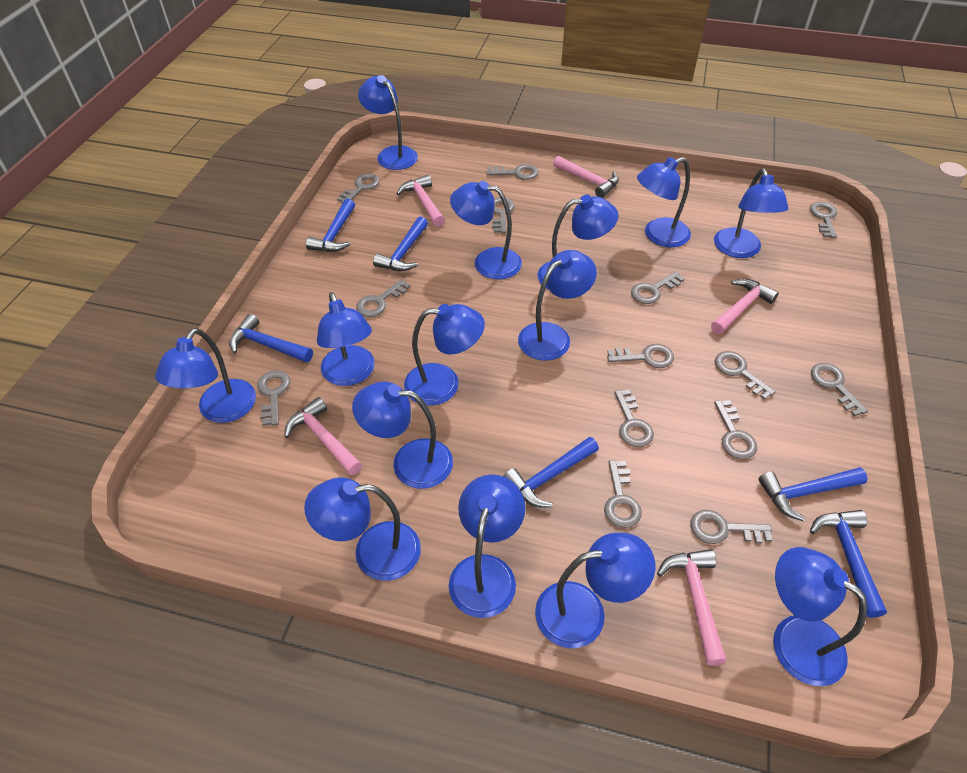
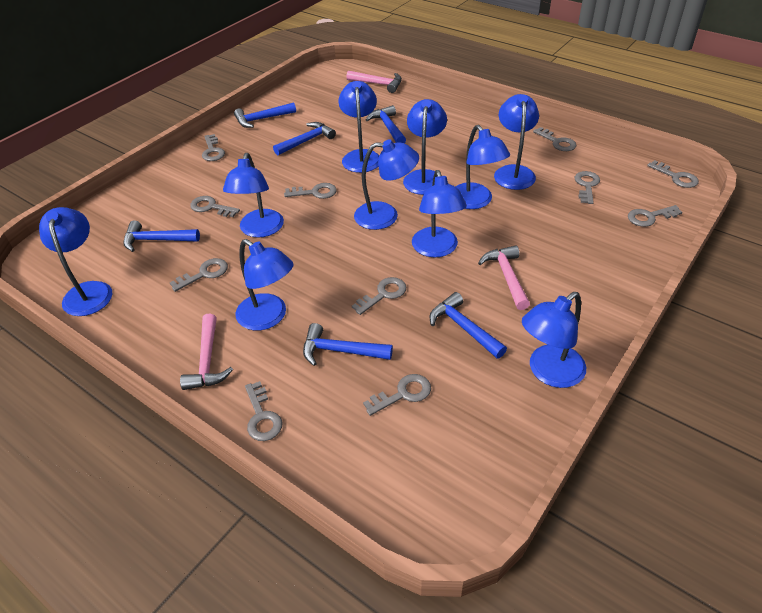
blue lamp: [155,328,256,423] [304,477,421,581] [317,292,375,386] [352,382,453,489] [358,75,418,170] [404,304,485,406] [449,474,525,618] [450,181,522,279] [518,250,597,361] [535,533,655,648] [538,195,618,290] [637,157,691,247] [714,169,789,258] [773,547,867,686] = 14 -> [39,207,112,316] [223,153,284,238] [235,239,294,331] [338,81,379,173] [354,139,419,230] [403,99,447,195] [412,170,467,257] [455,125,510,209] [494,94,539,190] [522,292,586,388] = 10
grey key: [257,370,290,426] [337,173,380,203] [356,279,410,317] [486,164,539,180] [492,197,515,233] [604,460,642,528] [607,344,674,368] [614,389,654,447] [631,271,684,304] [690,510,772,544] [714,400,757,459] [715,351,776,400] [810,202,837,238] [811,363,868,416] = 14 -> [170,258,228,292] [190,196,240,217] [202,134,225,161] [245,381,282,441] [284,183,337,199] [352,277,406,315] [363,374,431,416] [533,127,576,151] [575,171,600,204] [628,205,683,227] [647,160,699,188] = 11
pink hammer: [284,397,362,475] [397,175,445,227] [553,156,619,198] [657,549,727,666] [711,279,779,334] = 5 -> [180,314,233,390] [346,71,402,93] [478,245,530,310] = 3

